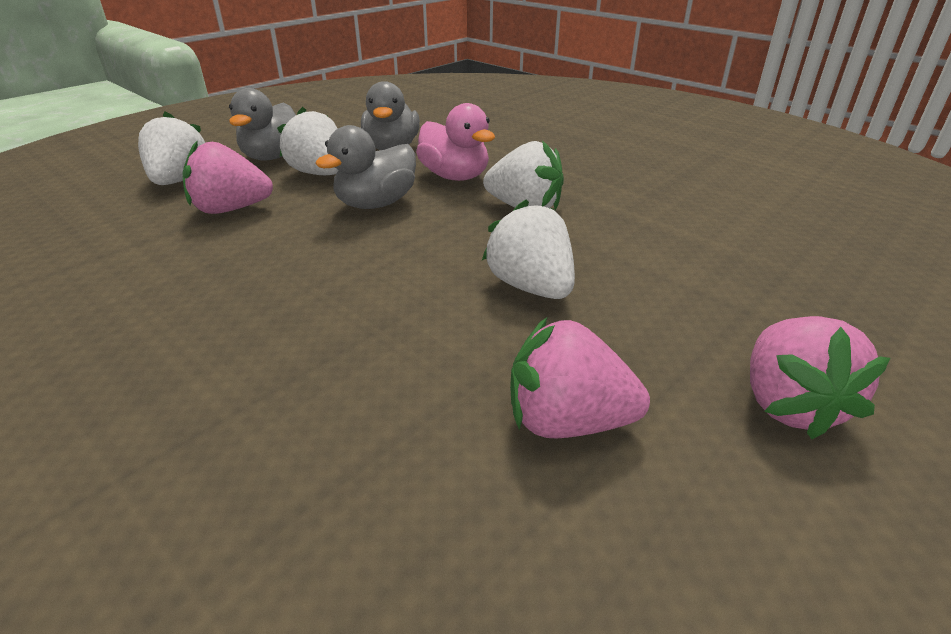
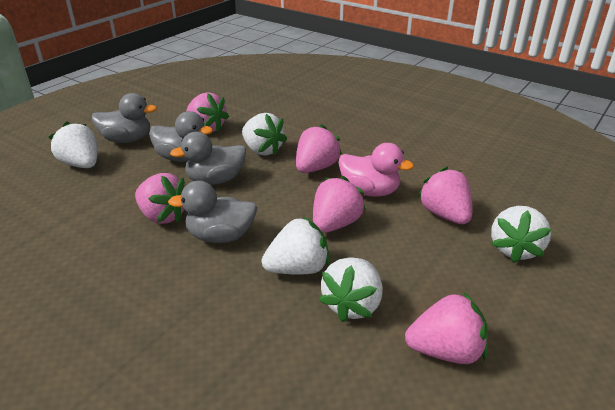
grey duck: [229,88,296,161] [315,125,416,209] [361,81,420,150] = 3 -> [92,93,157,143] [149,111,213,162] [168,180,257,243] [170,132,246,185] = 4
pink strawberry: [183,140,273,214] [510,318,650,438] [750,316,890,439] = 3 -> [135,173,185,224] [186,92,229,132] [296,124,342,173] [313,176,366,233] [405,292,488,364] [417,167,472,224] = 6
white strawberry: [138,112,206,185] [277,107,338,175] [482,199,575,299] [483,140,564,210] = 4 -> [49,121,97,168] [242,113,287,156] [262,217,329,275] [319,257,382,322] [491,206,552,263] = 5

